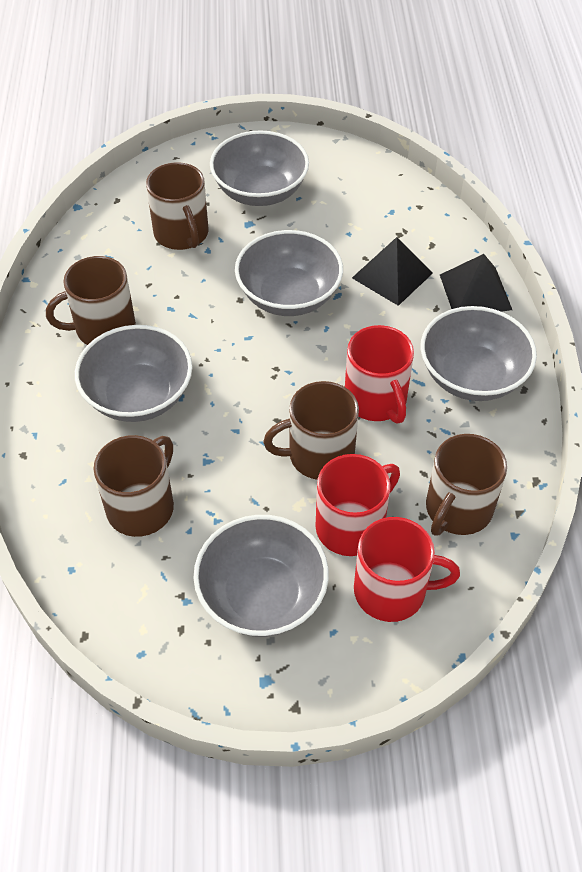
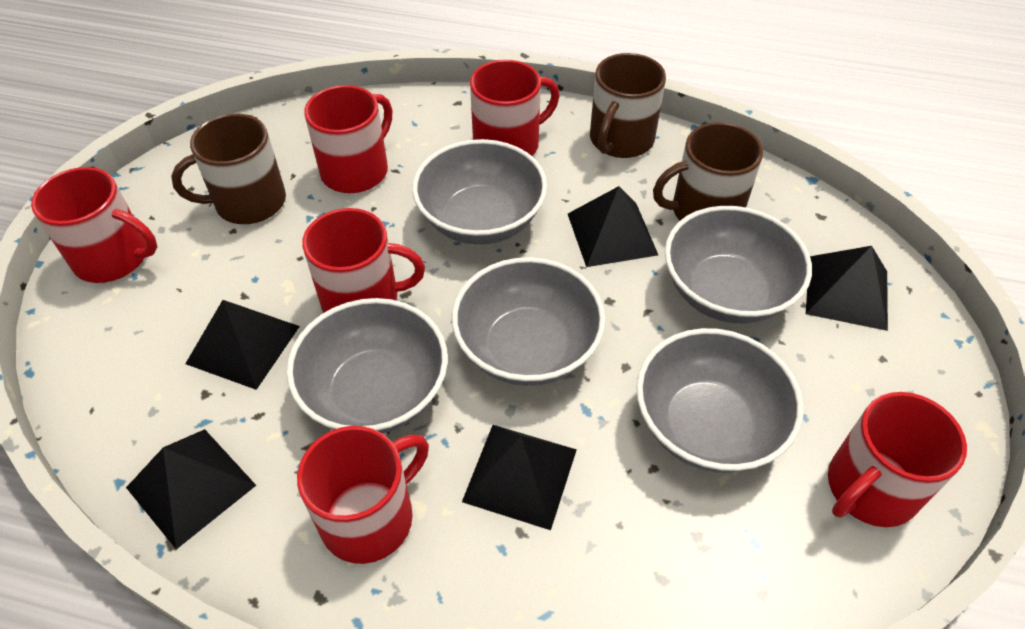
black pyramid: [352,237,433,306] [440,254,512,312] = 2 -> [126,429,256,549] [185,300,300,390] [462,425,577,530] [568,186,658,267] [806,246,888,331] = 5
brown mug: [46,256,136,345] [94,435,174,537] [146,162,209,250] [263,381,359,480] [426,434,507,536] = 5 -> [171,114,286,224] [590,53,666,158] [653,122,763,221] = 3
red mug: [316,454,400,556] [345,325,414,424] [354,517,460,622] = 3 -> [31,167,157,283] [297,426,429,564] [302,208,425,313] [304,85,392,193] [470,60,560,156] [828,392,967,527] = 6

